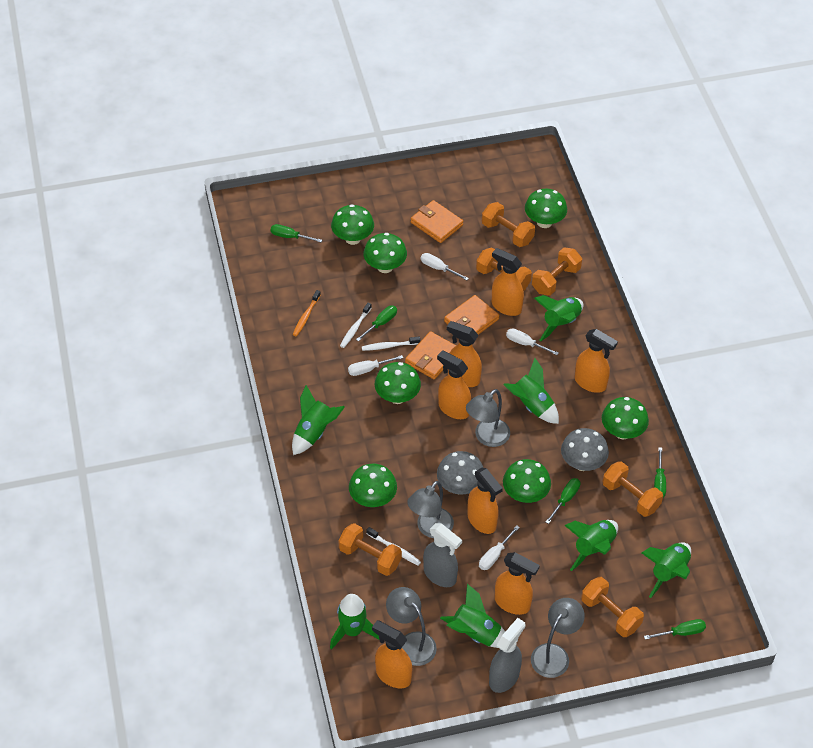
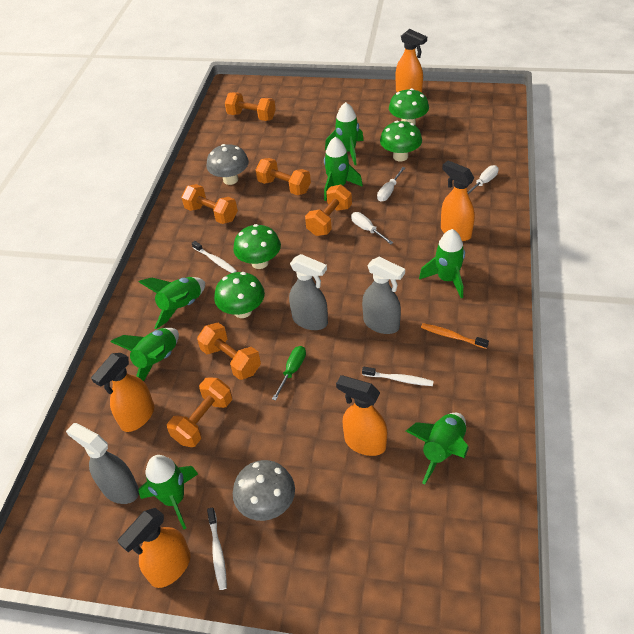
green mushroom: [331,204,374,245] [349,464,397,507] [363,233,407,273] [375,362,421,404] [503,459,551,503] [525,189,567,228] [602,397,649,439] = 7 -> [214,272,265,318] [233,224,281,269] [380,121,422,161] [389,88,429,125] = 4
green screwdriver: [270,224,322,242] [356,306,397,342] [546,478,581,524] [644,619,706,640] [654,447,666,498] = 5 -> [272,346,306,401] = 1
grey lamp: [386,587,437,666] [407,481,454,538] [466,389,510,447] [531,598,585,678] = 4 -> none = 0
grey spray bottle: [423,523,462,587] [489,618,525,693] = 2 -> [66,423,139,504] [289,254,328,330] [362,257,405,334] = 3
orange spray bottle: [372,620,412,688] [437,350,471,419] [447,321,482,387] [468,468,503,534] [492,248,524,316] [495,552,540,615] [575,329,618,393] = 7 -> [91,353,154,432] [118,508,190,588] [336,375,387,456] [396,29,427,93] [441,160,475,241] = 5
orange wallet: [405,331,456,379] [411,200,464,243] [444,295,500,335] = 3 -> none = 0
white screwdriver: [348,355,403,376] [421,253,469,280] [479,525,520,570] [506,328,558,355] = 4 -> [351,212,393,245] [377,167,405,202] [467,165,499,195] = 3

